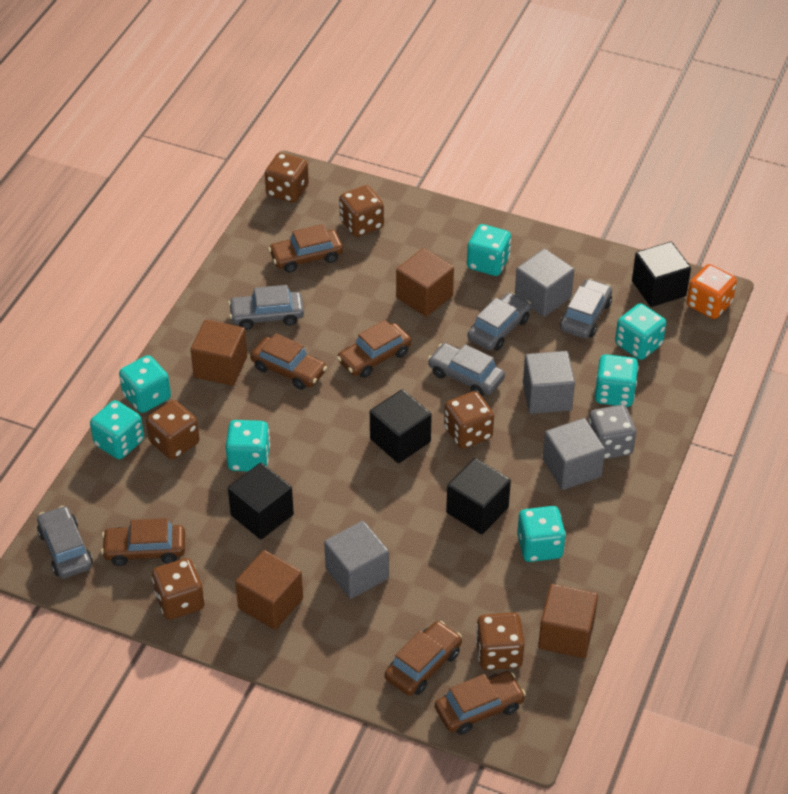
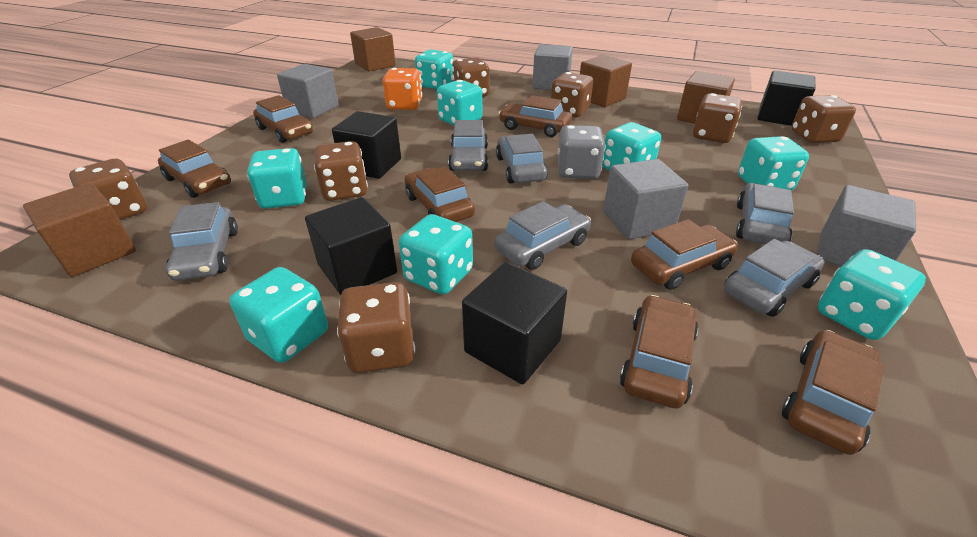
brown car: [101,518,185,566] [250,333,327,390] [268,224,343,273] [337,320,412,378] [385,621,462,696] [435,671,526,735] = 6 -> [158,140,231,198] [253,95,313,143] [405,166,475,222] [498,95,572,137] [620,295,698,409] [631,219,738,290] [782,330,884,455] = 7
brown dice: [146,400,200,460] [152,558,204,620] [265,153,309,203] [339,185,384,237] [444,391,494,449] [476,613,525,670] = 6 -> [69,159,147,220] [314,141,368,201] [337,282,415,373] [452,58,490,97] [551,72,593,117] [693,93,742,143] [791,95,856,143] = 7
grey car: [37,506,93,578] [228,285,304,330] [428,343,505,396] [468,293,531,351] [560,279,612,338] = 5 -> [166,202,238,281] [448,120,488,171] [494,201,591,270] [496,134,548,183] [724,239,824,317] [736,183,794,244] = 6
turquoise dice: [90,400,144,459] [119,355,171,413] [226,420,270,472] [467,224,511,276] [517,506,566,562] [595,354,639,407] [615,303,666,360] = 7 -> [229,267,328,363] [247,148,307,209] [399,214,473,295] [415,49,453,89] [437,80,482,126] [602,122,661,171] [738,136,809,190] [818,249,926,340] = 8

